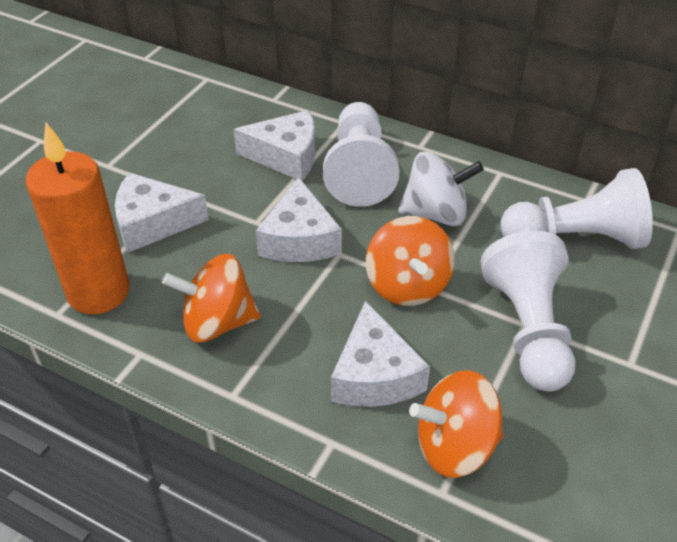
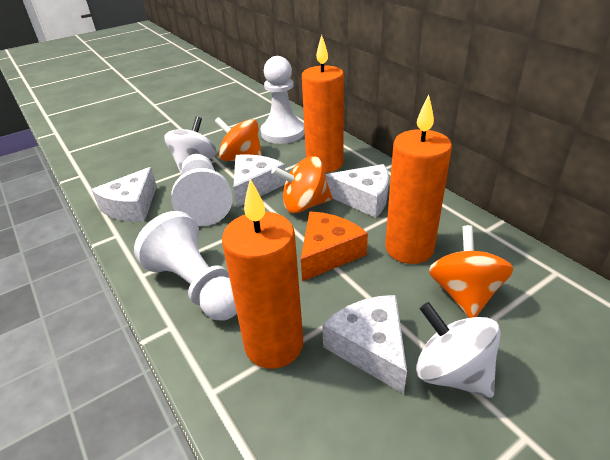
orange candle: [26,123,130,314] = 1 -> [222,179,303,369] [302,35,344,173] [385,94,452,264] = 3
orange cheese: none = 0 -> [301,212,368,281] = 1
white spinning top: [398,152,484,226] = 1 -> [164,116,217,174] [416,302,500,398] = 2

